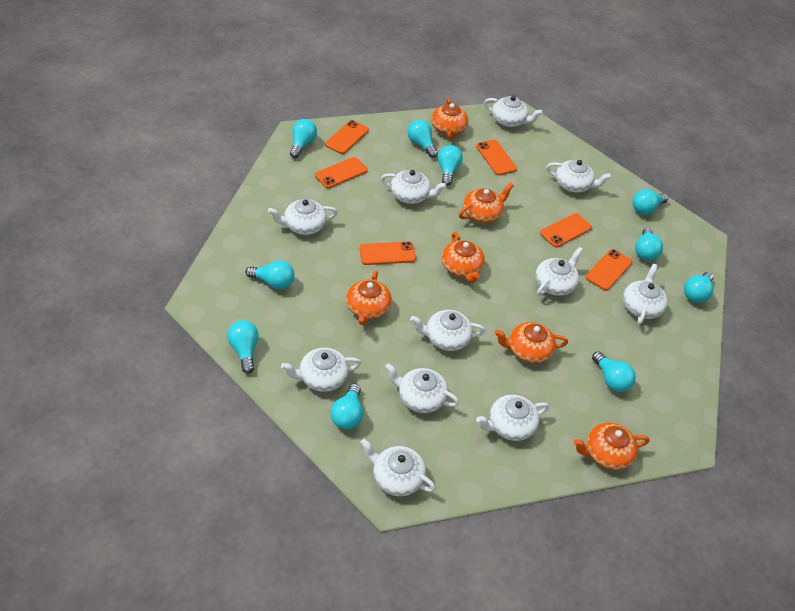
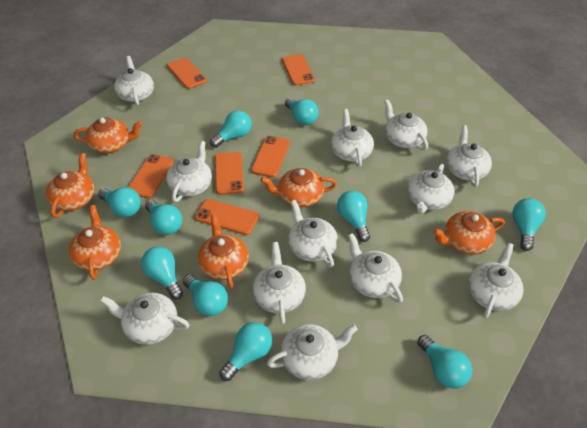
white teapot: [268,199,338,235] [281,348,361,392] [360,439,436,496] [381,169,446,204] [385,363,459,413] [410,310,485,351] [476,395,549,441] [484,96,543,127] [535,247,583,296] [546,160,612,193] [623,264,668,324] = 11 -> [100,293,189,345] [114,56,154,106] [166,141,212,202] [253,242,306,324] [267,324,358,380] [288,200,338,267] [331,109,374,167] [348,233,403,303] [384,99,428,151] [407,164,454,214] [446,125,492,187] [468,243,524,319] = 12

